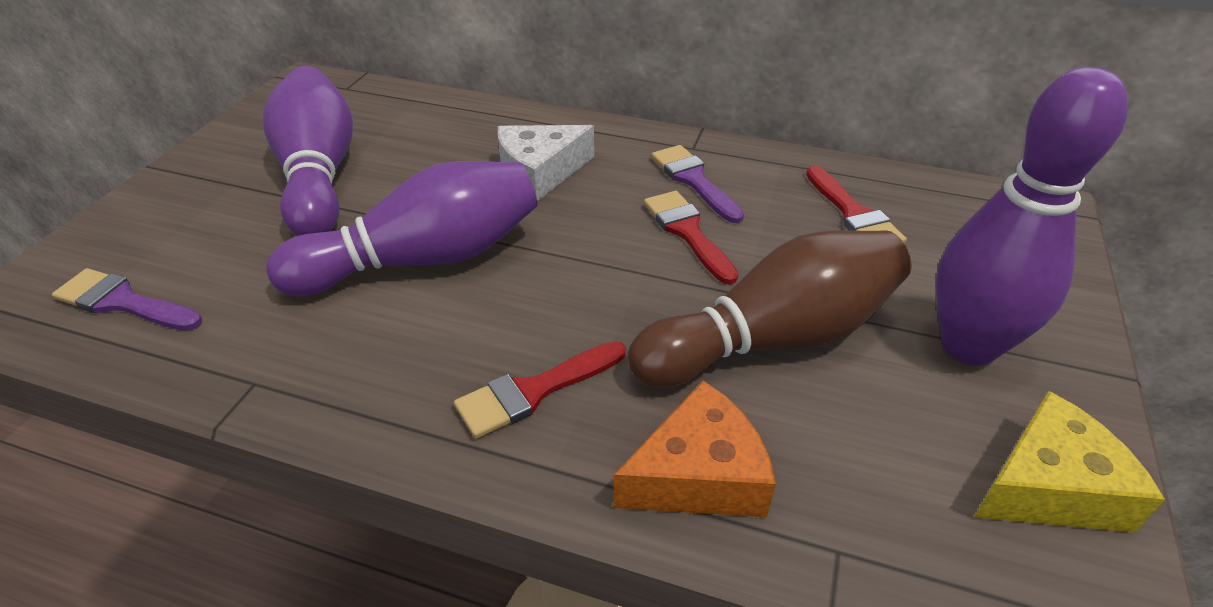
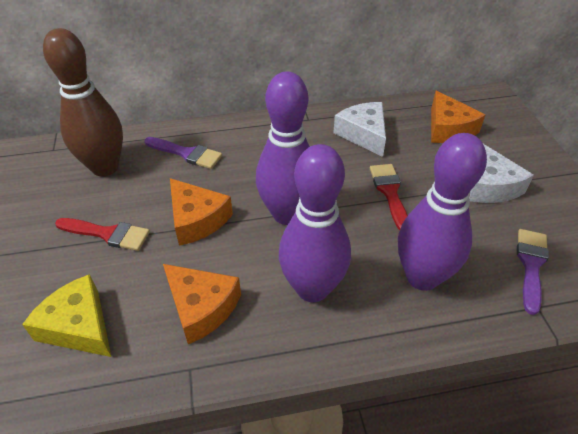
orange cheese: [613,381,776,517] = 1 -> [163,264,241,344] [170,178,233,246] [431,91,485,143] = 3
red brush: [454,341,626,439] [644,191,738,285] [806,166,907,244] = 3 -> [55,218,150,251] [370,164,408,231] = 2
white cheese: [498,125,594,201] = 1 -> [333,102,386,157] [469,144,534,203] = 2

